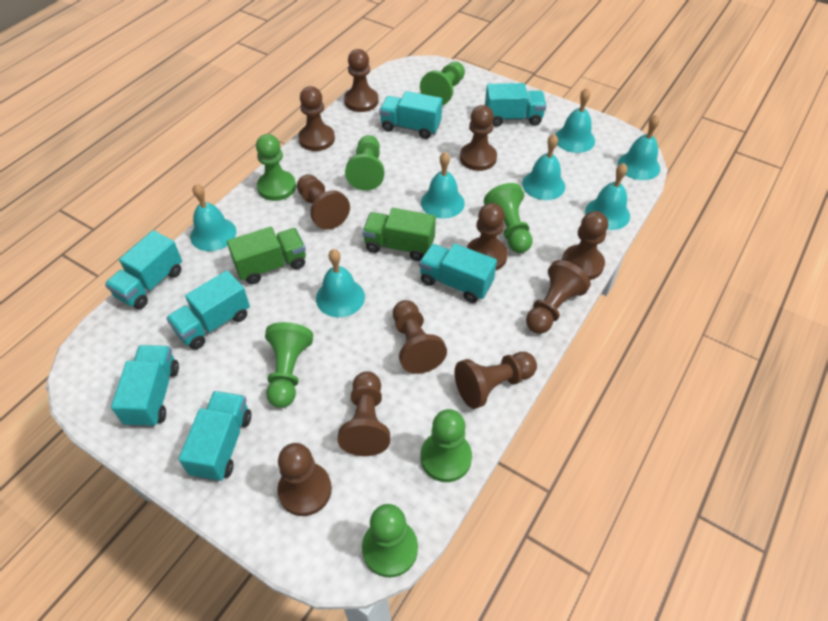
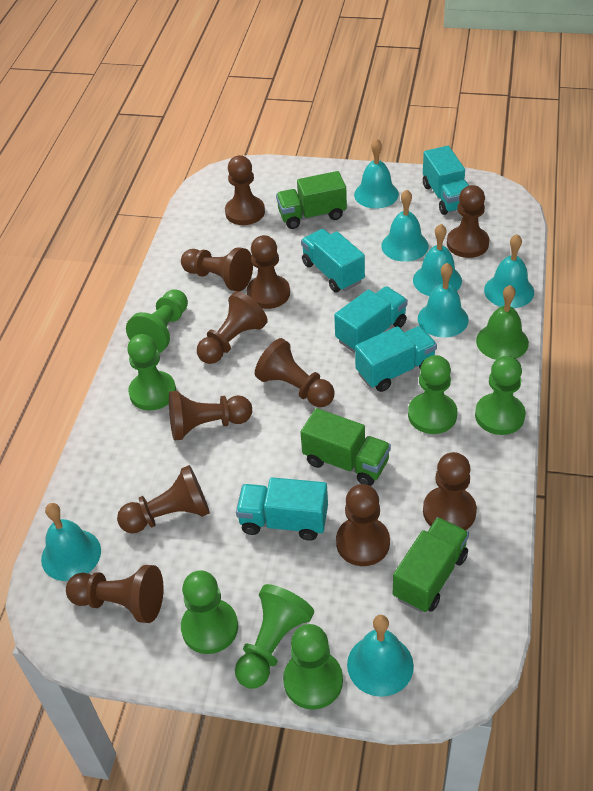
green bell: none = 0 -> [476,285,529,360] = 1
green truck: [227,227,306,284] [362,208,436,261] = 2 -> [276,171,347,229] [300,408,391,486] [393,517,469,612] = 3
turquoise truck: [105,230,182,309] [111,345,179,427] [166,270,250,349] [179,391,251,482] [379,91,442,139] [419,244,497,303] [485,83,546,127] = 7 -> [236,477,328,541] [301,229,365,292] [334,286,408,353] [355,326,437,392] [423,146,469,215] = 5

